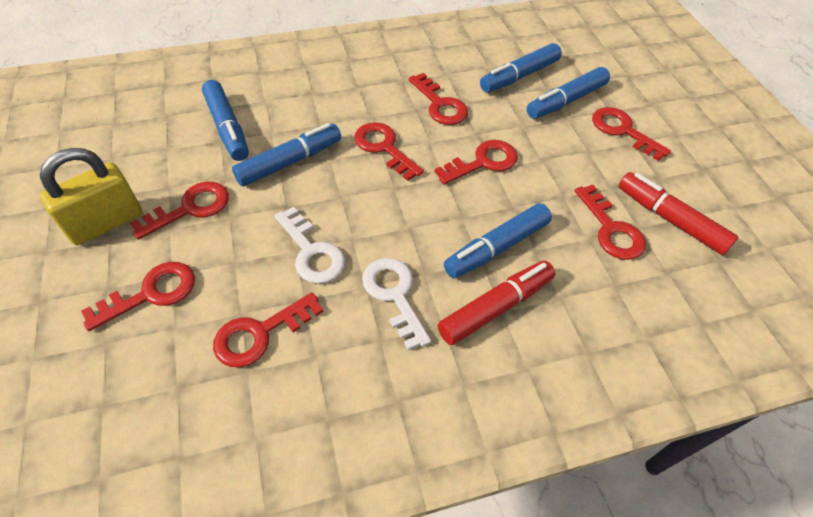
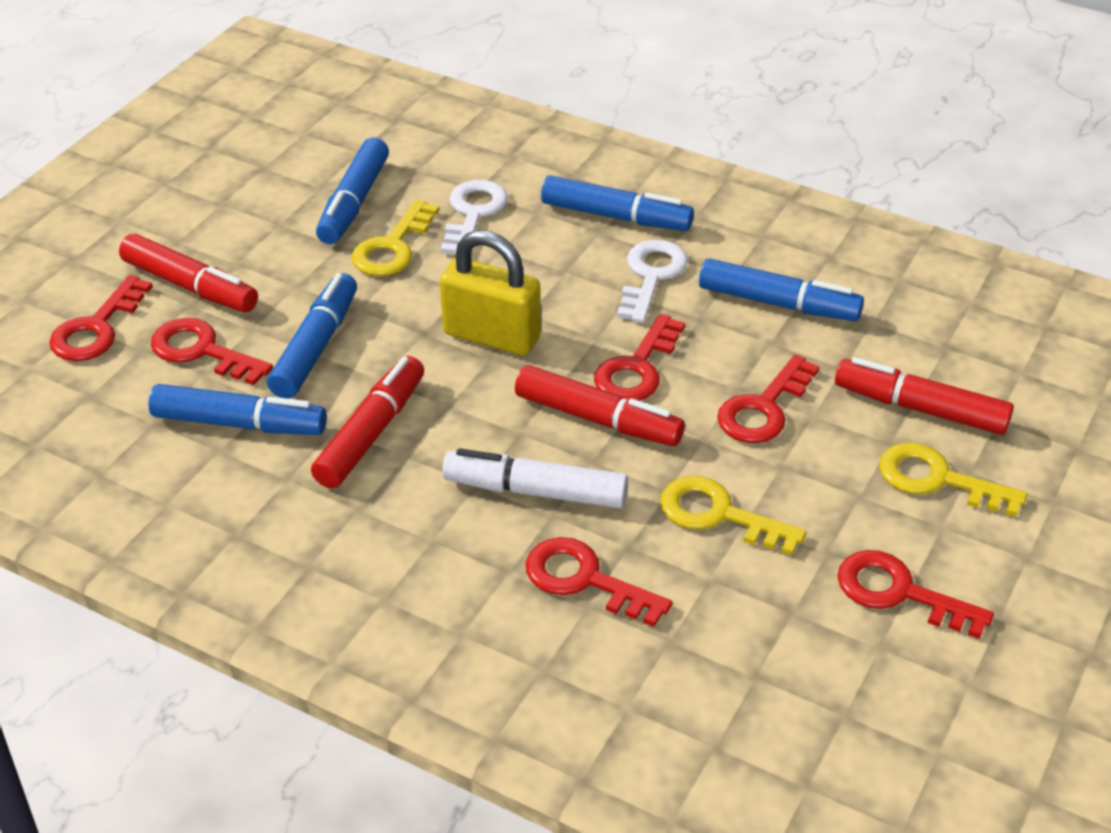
red key: [81,262,195,331] [130,182,229,240] [213,292,323,367] [354,122,424,181] [408,73,468,125] [435,140,518,185] [575,185,646,260] [592,107,671,161] = 8 -> [49,275,153,361] [151,318,273,385] [526,537,673,627] [594,314,685,401] [717,355,820,443] [837,550,994,639] = 6
red marker: [438,260,555,345] [618,172,738,255] = 2 -> [119,234,258,312] [311,356,424,489] [515,365,685,446] [835,357,1014,435] = 4
white marker: none = 0 -> [442,448,628,509] = 1
yellow key: none = 0 -> [351,199,439,276] [660,476,806,555] [879,443,1027,517] = 3

